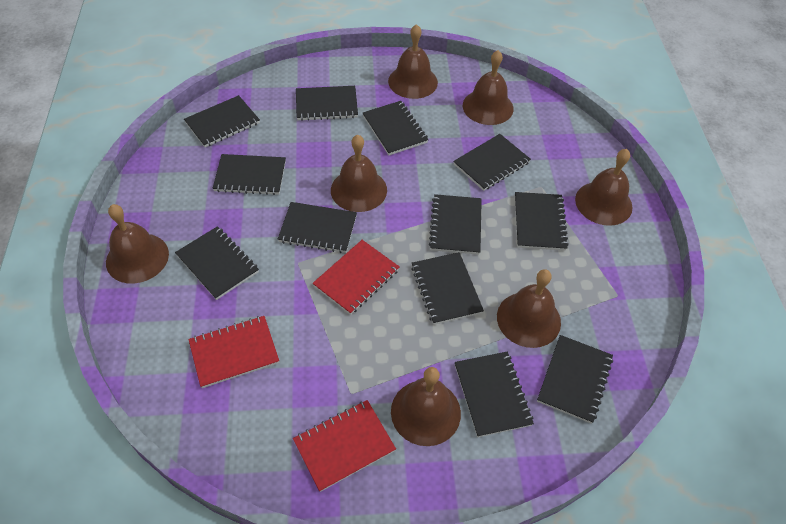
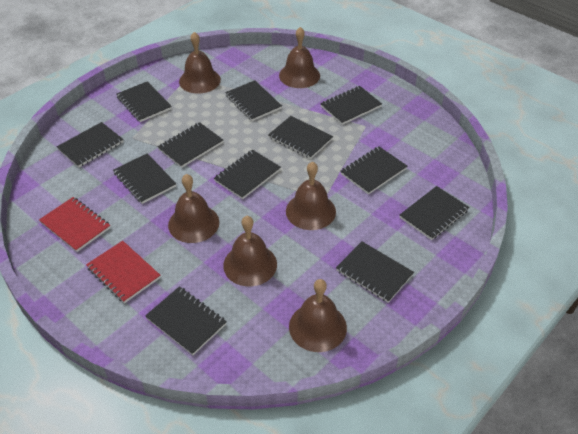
brown bell: [106,204,169,284] [331,134,387,212] [388,24,438,99] [391,367,461,446] [463,50,514,125] [497,269,561,348] [575,149,633,226] = 7 -> [168,174,219,243] [179,32,221,94] [223,216,277,286] [279,27,320,88] [286,162,336,230] [289,279,347,352] = 6
red notebook: [188,316,279,388] [293,400,396,492] [313,240,399,315] = 3 -> [39,197,110,252] [86,241,161,303] = 2

